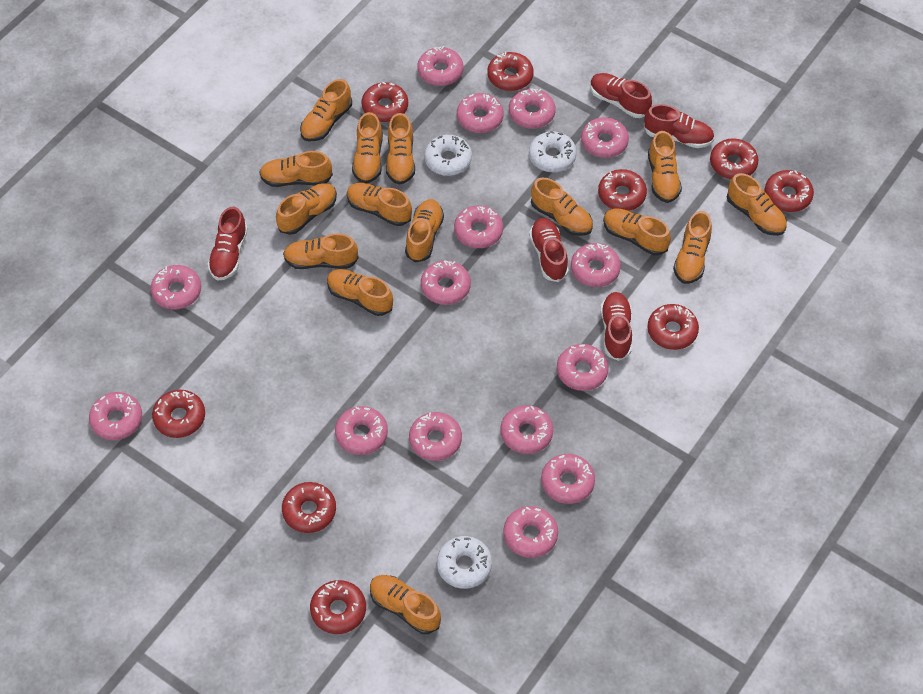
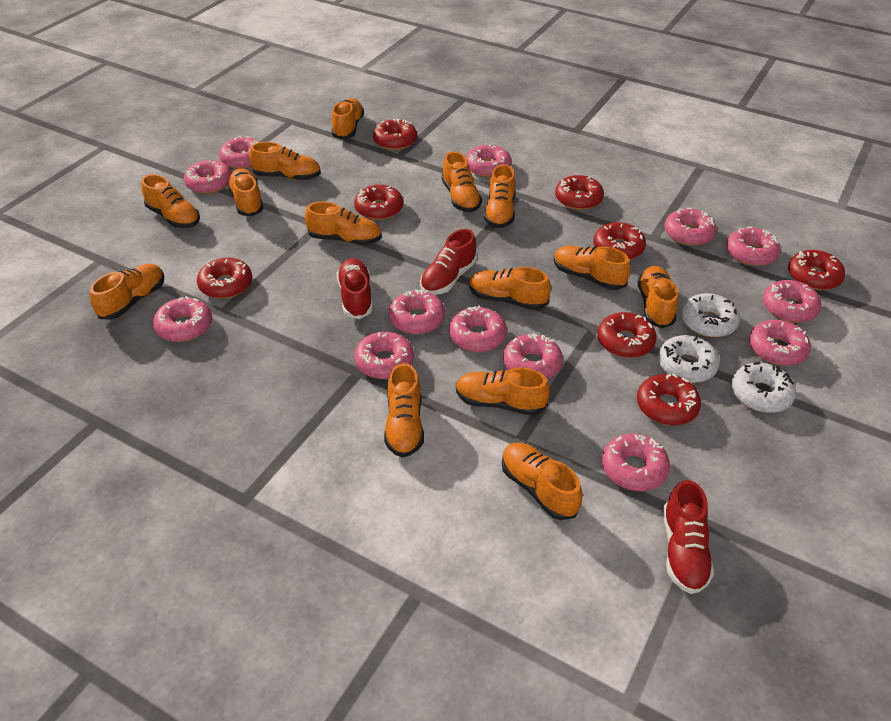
orange shoe: [259,151,333,187] [276,183,337,235] [283,233,358,269] [300,79,352,142] [327,269,393,316] [347,183,412,226] [352,112,383,183] [370,575,441,634] [386,113,415,185] [405,199,444,263] [531,178,593,236] [603,209,671,255] [648,131,682,203] [673,211,712,284] [727,173,787,236] = 15 -> [90,264,164,320] [141,174,200,228] [227,168,264,216] [249,142,321,180] [305,201,382,245] [331,98,364,139] [384,363,424,458] [441,151,482,212] [456,368,550,416] [469,267,551,310] [484,164,515,228] [502,443,582,520] [554,246,631,290] [637,266,678,328] = 14
pink donut: [89,392,142,440] [151,265,201,309] [335,406,388,455] [409,412,462,461] [417,46,463,86] [421,260,471,305] [454,205,503,248] [457,93,504,133] [500,405,553,454] [503,506,558,558] [509,88,556,129] [541,454,595,504] [557,344,609,391] [571,243,621,287] [581,117,629,158] = 15 -> [153,296,212,342] [184,160,232,194] [219,136,260,169] [354,332,414,379] [388,290,445,334] [449,306,507,352] [466,144,512,177] [503,334,563,379] [602,434,670,491] [664,208,717,246] [726,226,781,266] [749,320,811,366] [763,280,822,323] = 13
red donut: [152,390,205,438] [282,482,336,533] [310,580,366,634] [361,82,408,122] [487,51,534,91] [598,169,647,211] [647,304,699,350] [710,138,759,179] [765,170,814,212] = 9 -> [197,258,252,299] [354,185,403,220] [373,119,417,150] [555,175,604,210] [593,222,646,260] [597,312,657,358] [637,373,701,425] [788,250,845,290] = 8
red shoe: [208,207,248,281] [529,218,569,282] [590,73,652,118] [601,292,632,361] [644,104,714,148] = 5 -> [337,258,373,319] [420,229,477,295] [663,480,714,594] = 3

